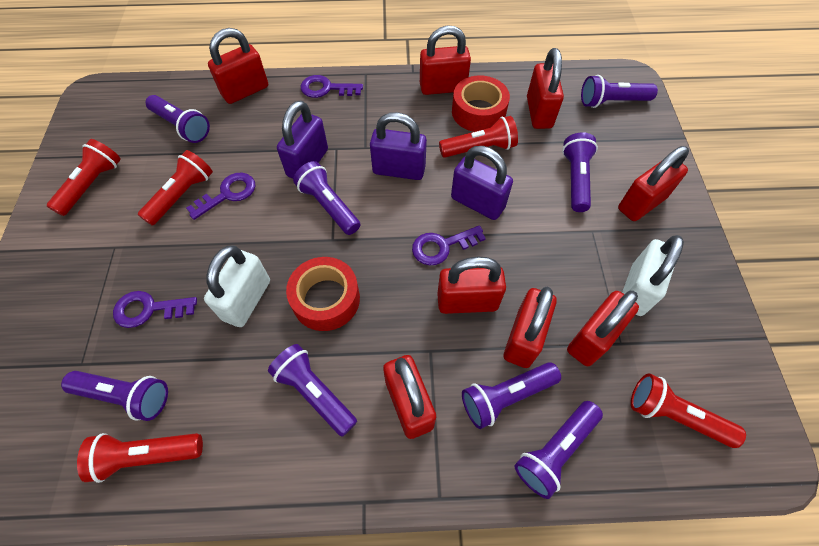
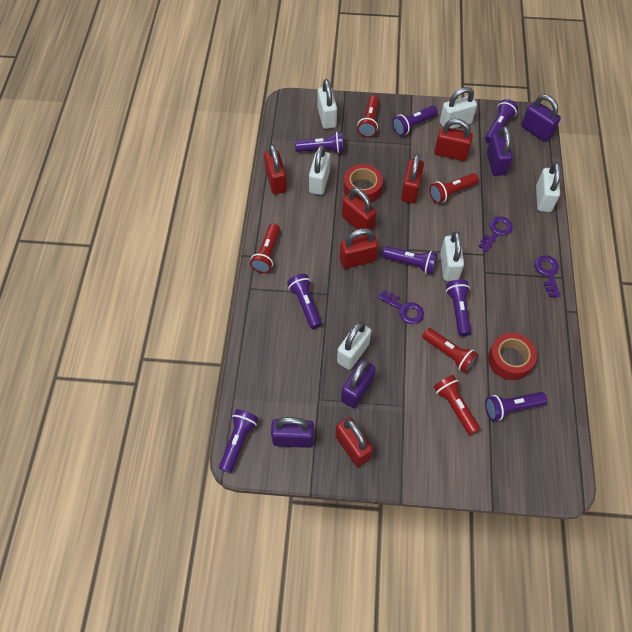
purple key: [113,291,197,328] [186,173,255,220] [301,75,363,98] [412,225,486,265] = 4 -> [378,290,424,324] [478,216,513,252] [535,255,561,297] = 3
purple padlock: [277,100,328,179] [370,112,427,180] [451,146,513,220] = 3 -> [271,417,314,448] [341,360,376,408] [487,126,513,176] [521,95,561,142] = 4
red padlock: [208,28,268,104] [383,355,436,439] [420,25,471,95] [437,257,506,314] [504,287,557,368] [527,48,564,129] [567,291,639,366] [618,146,689,221] = 8 -> [264,144,287,194] [335,417,373,467] [340,228,378,269] [342,188,377,235] [401,153,424,203] [434,119,473,161] = 6
white padlock: [204,246,270,327] [622,235,684,316] = 2 -> [309,145,330,195] [317,79,337,129] [337,321,371,370] [440,87,477,129] [440,231,464,281] [536,162,561,212] = 6

